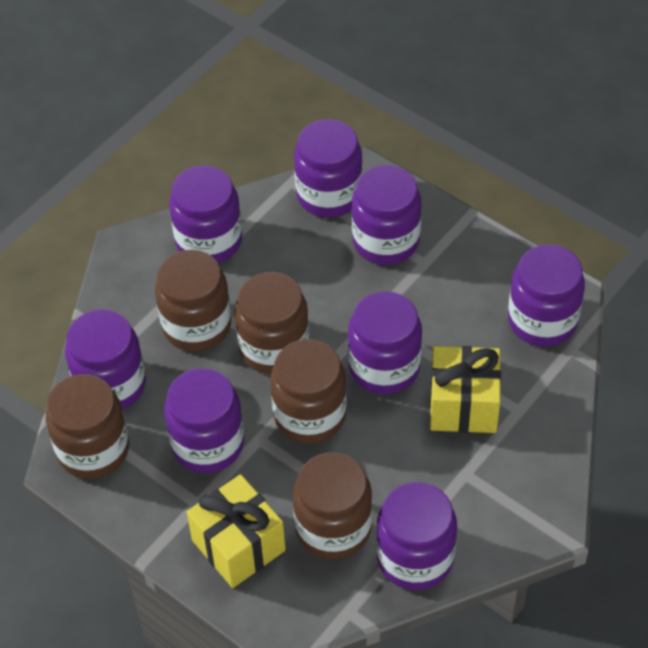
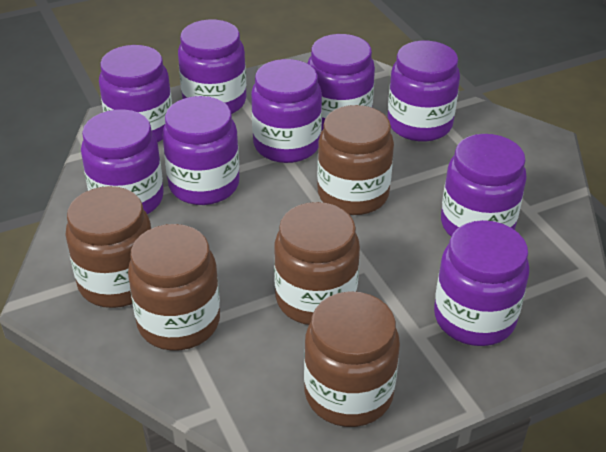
purple jar: [65,309,146,410] [164,368,244,473] [169,165,242,263] [294,119,363,218] [348,291,422,395] [351,165,422,265] [376,482,457,590] [508,244,585,347] = 8 -> [81,109,164,214] [99,45,172,143] [162,96,240,205] [178,19,246,114] [251,59,322,163] [307,34,375,130] [388,41,460,142] [434,220,530,346] [441,134,527,236] = 9
yellow gift: [187,474,286,588] [430,346,501,433] = 2 -> none = 0

